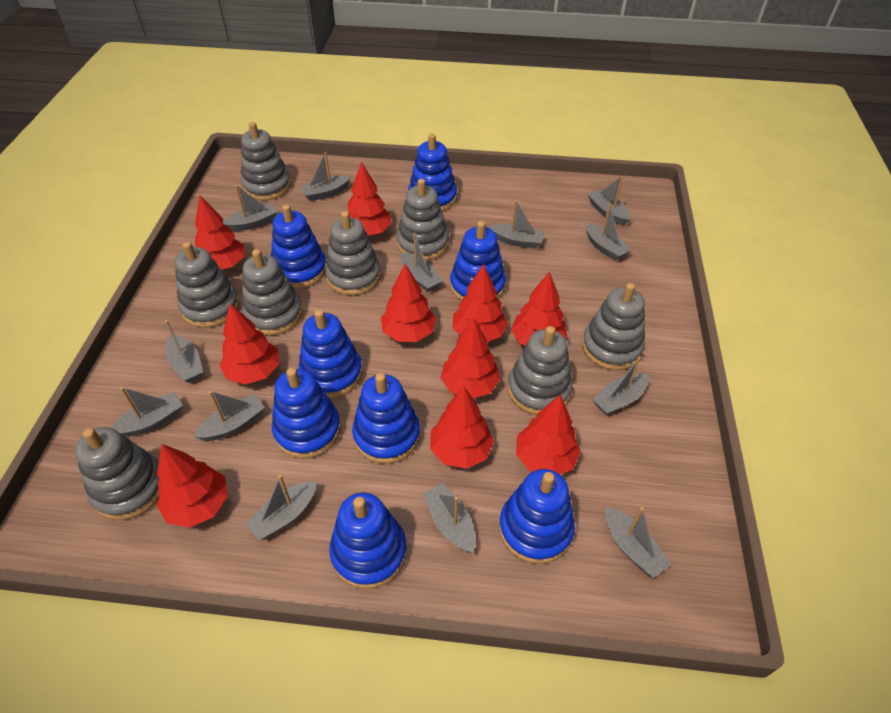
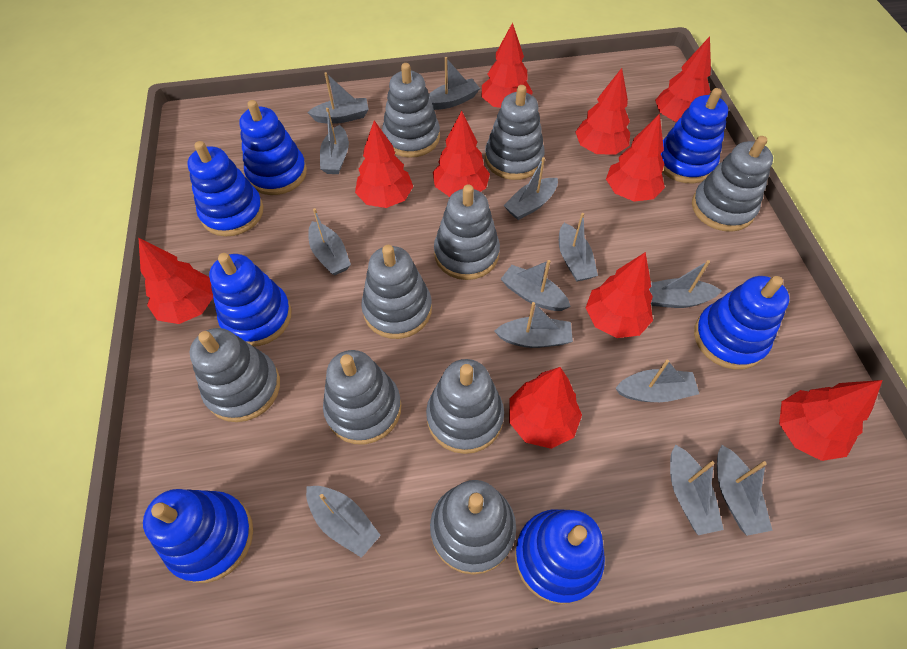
blue stacking toy: [271,204,326,288] [272,368,341,458] [298,309,362,398] [329,492,407,589] [352,373,420,464] [408,134,457,211] [450,221,506,301] [499,469,575,564] = 8 -> [143,489,253,583] [187,141,263,237] [209,253,291,347] [240,100,307,195] [515,509,605,605] [661,88,728,183] [694,276,789,369] = 7
grey stacking toy: [75,427,159,520] [175,242,239,328] [241,122,291,200] [242,249,303,336] [325,211,381,295] [397,179,449,261] [508,326,572,415] [582,283,645,370] = 8 -> [190,328,280,422] [323,350,401,444] [361,245,432,339] [382,63,440,158] [426,359,504,454] [430,480,516,575] [434,184,500,280] [485,85,545,180] [692,136,773,232] = 9

